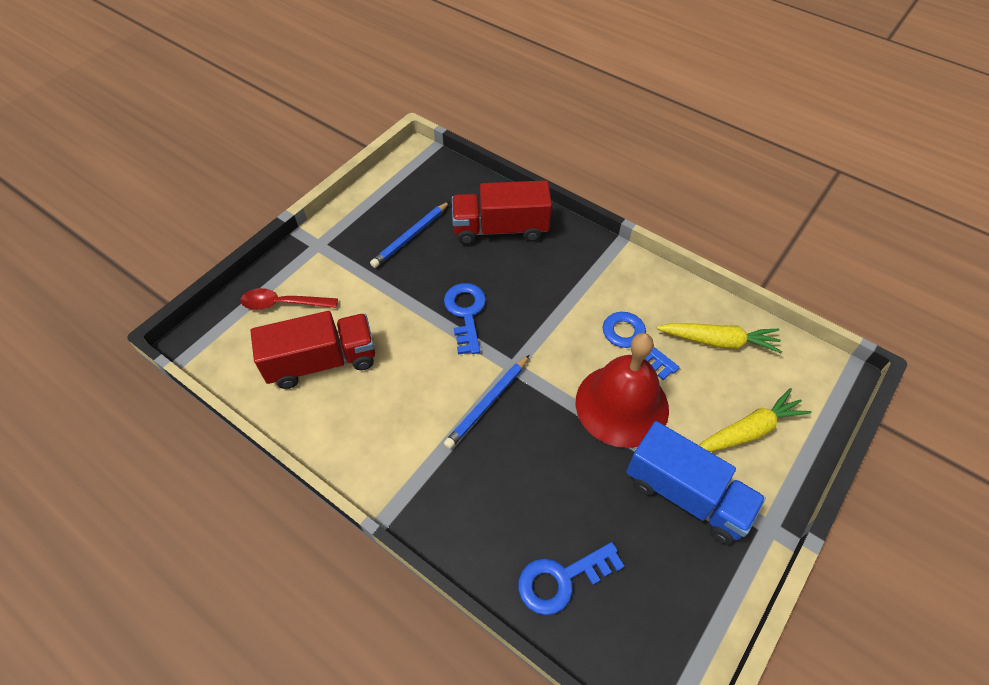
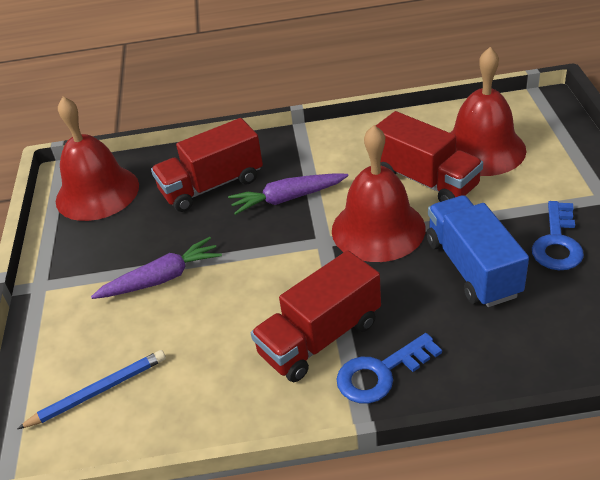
blue key: [444,283,486,355] [518,542,624,615] [602,312,680,380] = 3 -> [336,333,442,404] [532,201,584,270] = 2
blue pencil: [370,201,450,268] [444,355,530,449] = 2 -> [17,350,166,429] = 1
purple carrot: none = 0 -> [91,237,222,299] [228,173,349,215] = 2
red bell: [576,333,669,448] = 1 -> [56,97,139,221] [332,125,425,262] [450,47,526,176] = 3
red spoon: [241,288,338,310] = 1 -> none = 0
red truck: [250,311,375,389] [452,180,552,245] = 2 -> [151,118,263,212] [251,250,381,382] [376,111,483,202] = 3
yellow carrot: [657,323,782,353] [699,388,812,452] = 2 -> none = 0

